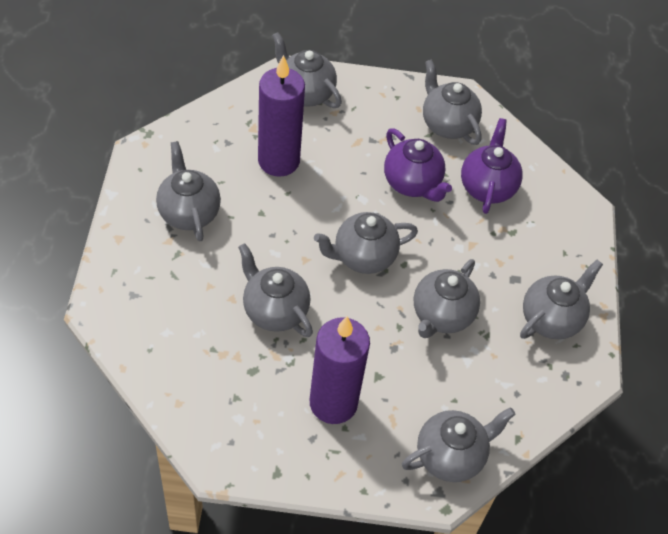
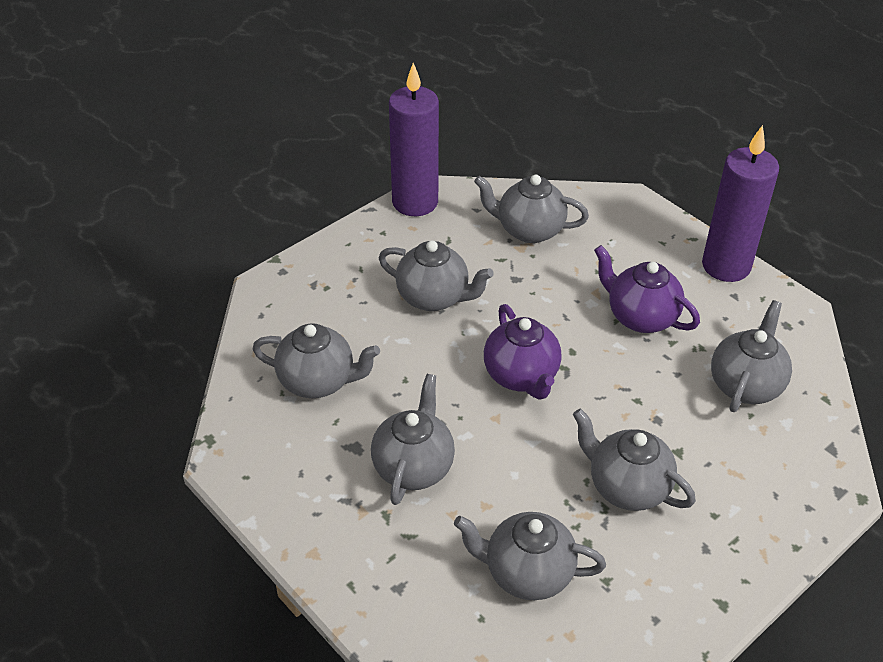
grey teapot: [156,141,221,241] [238,243,313,337] [272,32,342,108] [314,212,418,274] [402,407,515,482] [414,259,480,338] [423,59,482,145] [520,260,603,339] = 8 -> [252,323,380,398] [371,374,455,505] [379,241,493,311] [454,512,606,600] [474,175,589,243] [573,409,696,511] [711,300,792,412] = 7

